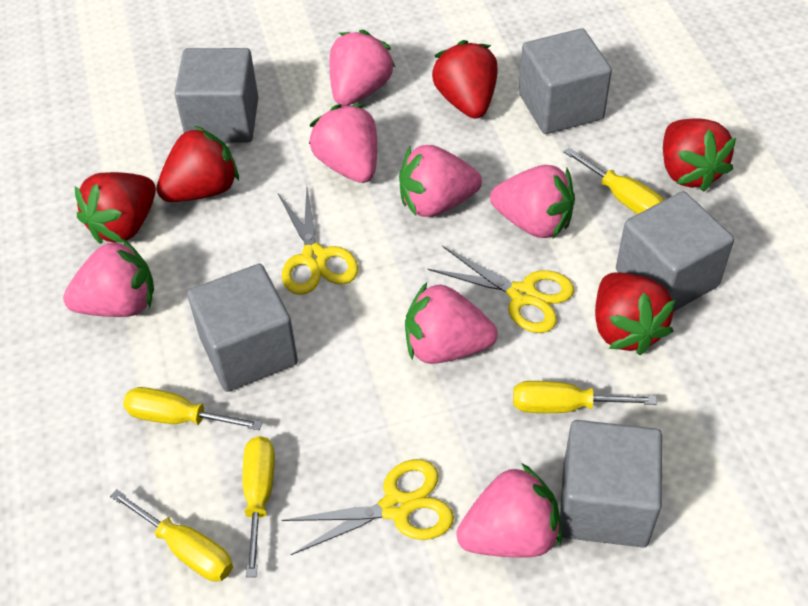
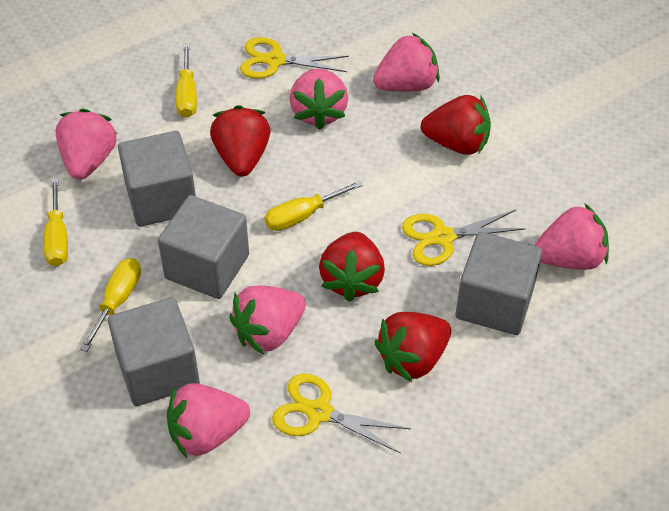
grey cube: [174,48,258,142] [187,264,298,392] [519,28,612,134] [560,420,662,547] [616,191,734,311] = 5 -> [108,297,200,406] [118,131,196,227] [158,195,249,299] [456,232,542,335] = 4
pink strawberry: [63,238,154,317] [309,104,377,183] [330,30,396,106] [399,145,482,217] [405,282,498,364] [456,463,562,558] [490,165,575,238] = 7 -> [55,108,117,180] [167,383,250,458] [229,285,306,355] [290,68,348,130] [373,33,440,91] [534,203,609,270] = 6
red strawberry: [75,172,156,244] [156,126,239,202] [432,40,498,119] [595,272,675,355] [663,118,736,192] = 5 -> [210,105,270,177] [319,232,385,302] [374,312,451,382] [421,95,491,155] = 4
yellow screwdriver: [110,489,233,582] [123,387,262,430] [243,436,275,577] [513,381,657,413] [564,148,664,214] = 5 -> [44,179,68,266] [80,258,141,352] [176,44,197,118] [265,181,363,231] = 4

